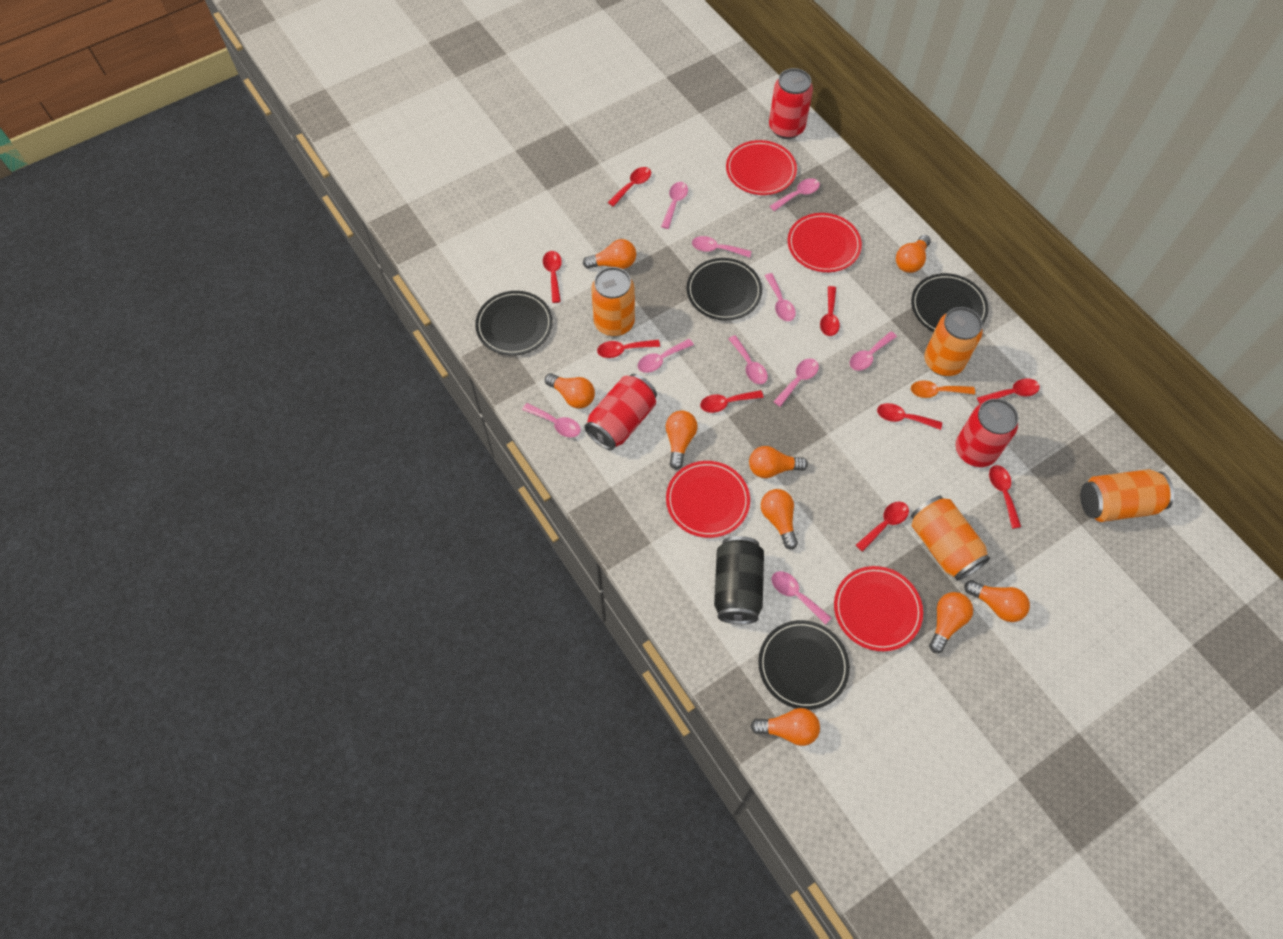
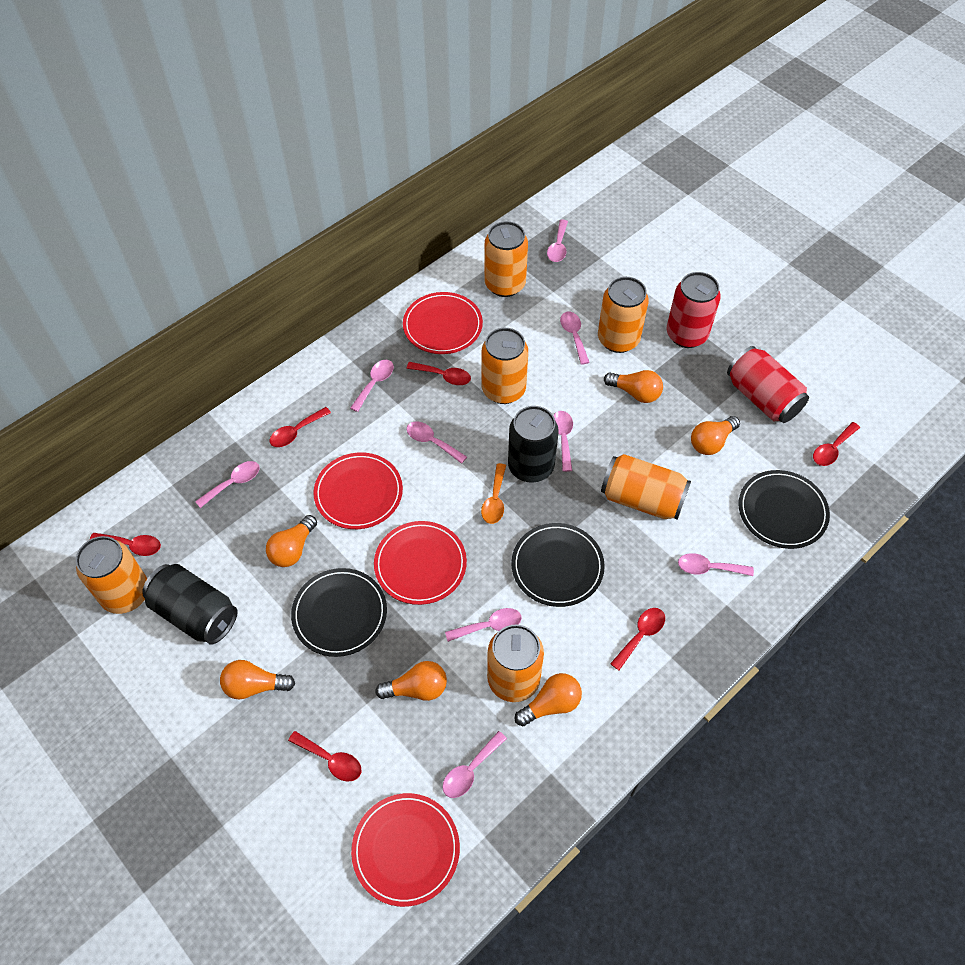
black can: [714,536,764,624] = 1 -> [142,564,238,645] [508,406,559,483] = 2
black plate: [475,291,553,356] [686,258,762,321] [758,620,850,710] [911,273,988,332] = 4 -> [291,568,387,657] [511,523,605,607] [739,470,830,549] = 3
orange can: [591,267,635,336] [911,495,990,581] [924,307,983,376] [1080,469,1174,522] = 4 -> [76,536,147,614] [482,328,528,404] [484,221,528,297] [487,624,544,702] [598,277,649,353] [601,454,691,520] = 6
orange light bulb: [545,373,595,409] [583,239,636,269] [666,410,698,470] [749,446,808,478] [750,708,820,746] [761,489,798,550] [896,235,931,273] [929,592,973,653] [964,580,1030,622] = 9 -> [220,660,295,700] [266,515,317,567] [375,661,447,701] [515,673,582,726] [604,370,663,403] [691,416,740,455] = 6
pink spoon: [522,403,581,437] [638,339,694,373] [661,182,688,229] [692,236,751,258] [729,335,768,384] [765,273,796,321] [770,178,820,211] [772,571,832,625] [773,359,819,407] [850,331,897,371] = 10 -> [195,461,260,508] [350,360,394,412] [407,422,467,464] [442,731,507,798] [445,608,522,642] [547,220,568,262] [553,411,573,472] [560,312,590,365] [678,553,754,576] = 9
red can: [584,374,657,450] [769,68,813,139] [955,399,1018,467] = 3 -> [666,272,721,348] [727,346,809,423] = 2
red spoon: [543,251,562,303] [597,340,660,358] [608,167,651,207] [700,390,764,413] [820,286,840,336] [856,501,909,552] [877,403,942,430] [977,378,1040,404] [989,465,1021,529] = 9 -> [90,533,161,556] [270,407,331,447] [288,731,361,782] [406,362,471,385] [610,608,665,670] [813,422,860,466] = 6

